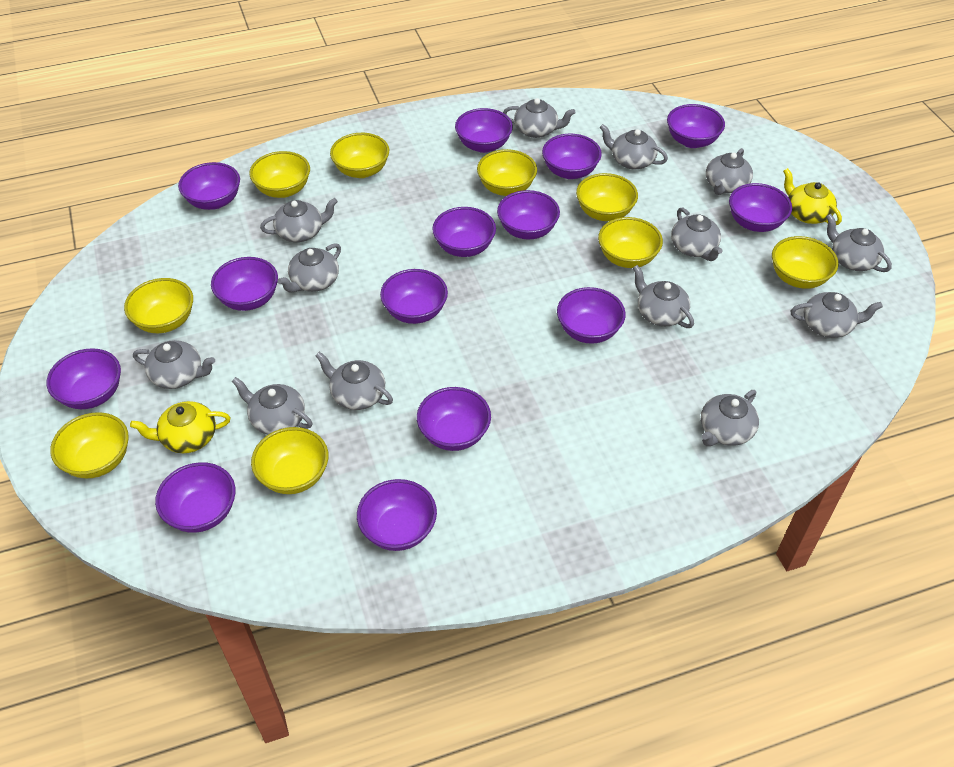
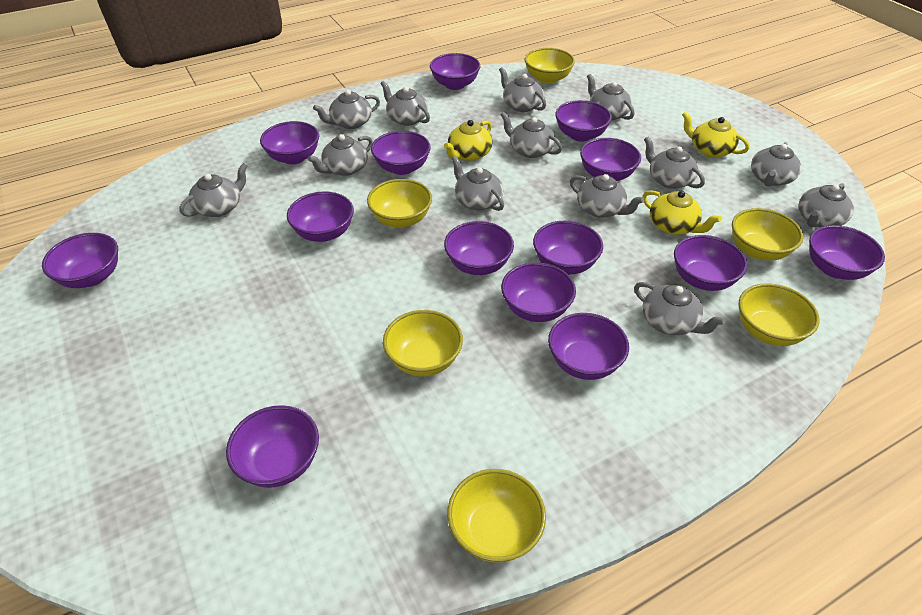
yellow bowl: [50,412,129,478] [124,278,193,333] [249,151,310,198] [251,427,328,494] [330,133,389,178] [477,149,537,196] [576,173,638,221] [598,217,663,268] [772,236,839,289] = 9 -> [367,179,432,228] [383,310,463,376] [447,469,546,563] [525,48,575,84] [732,208,803,261] [739,283,820,346] = 6
yellow teapot: [130,401,230,453] [783,168,842,225] = 2 -> [444,120,493,161] [642,190,721,235] [682,112,750,158] = 3

